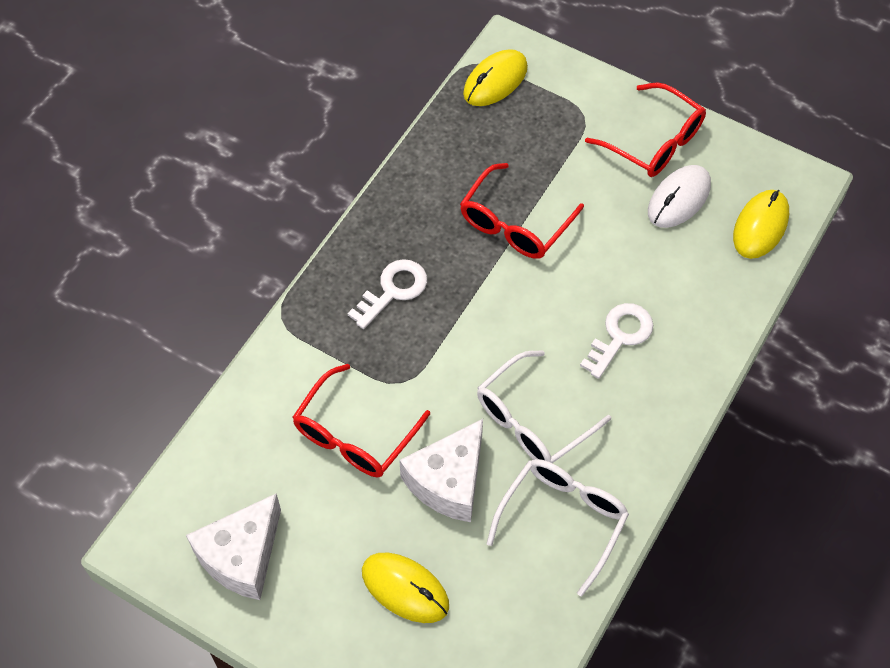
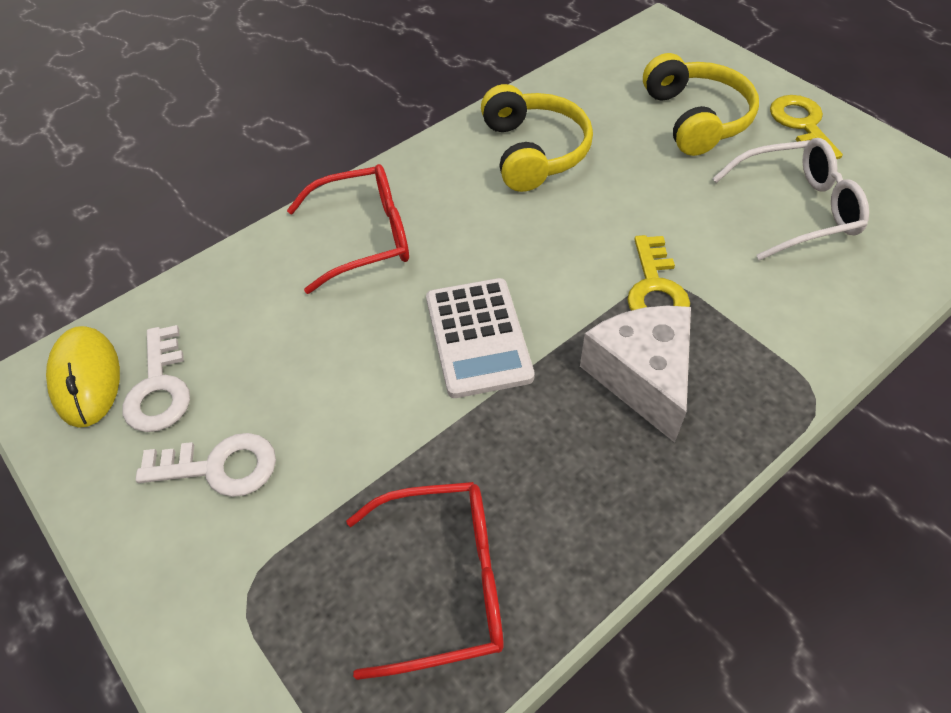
red glasses: [292,364,430,477] [460,163,584,259] [585,83,706,177] = 3 -> [287,164,409,294] [346,482,504,680] = 2
white calculator: none = 0 -> [426,278,535,398] = 1
white cheese: [186,493,281,600] [399,419,483,522] = 2 -> [580,306,691,443] = 1
white glasses: [477,350,611,463] [486,459,629,596] = 2 -> [712,138,869,260] = 1
white mouse: [648,165,711,228] = 1 -> none = 0
yellow headphones: none = 0 -> [481,84,593,192] [643,53,759,156] = 2
yellow key: none = 0 -> [627,235,690,311] [770,95,843,159] = 2
yellow mouse: [362,553,449,623] [463,49,528,106] [733,190,789,259] = 3 -> [46,326,120,428] = 1

